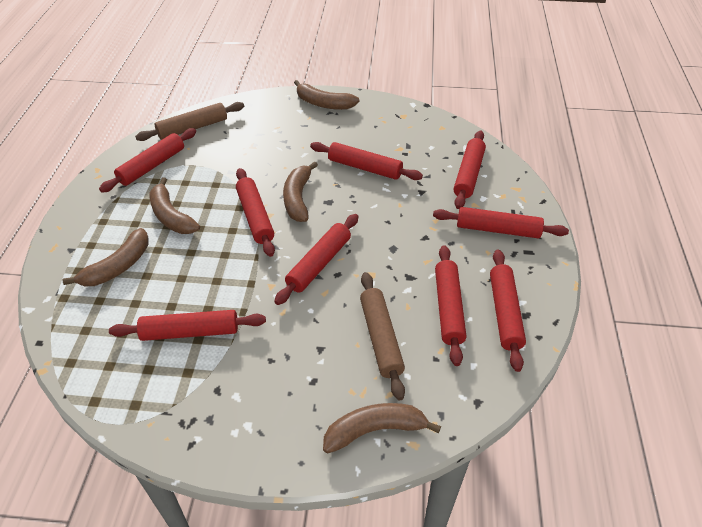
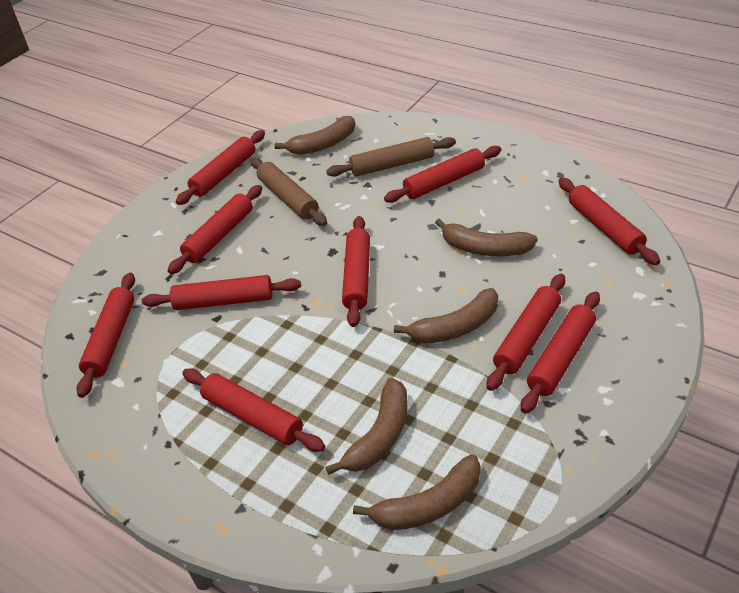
red rolling pin: [99,128,196,193] [109,310,266,341] [236,168,275,257] [274,214,358,305] [310,142,423,180] [433,207,569,238] [435,245,466,366] [453,130,486,209] [490,250,526,372] = 9 -> [76,273,135,398] [142,275,301,310] [168,185,262,274] [176,130,265,205] [182,368,325,452] [342,216,370,327] [384,146,501,203] [487,274,565,391] [521,291,600,414] [558,178,660,265] = 10

